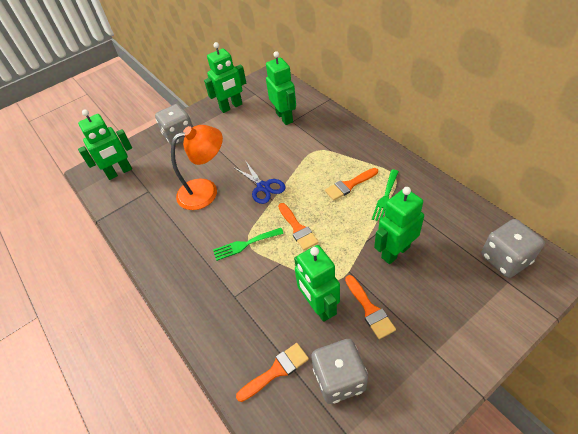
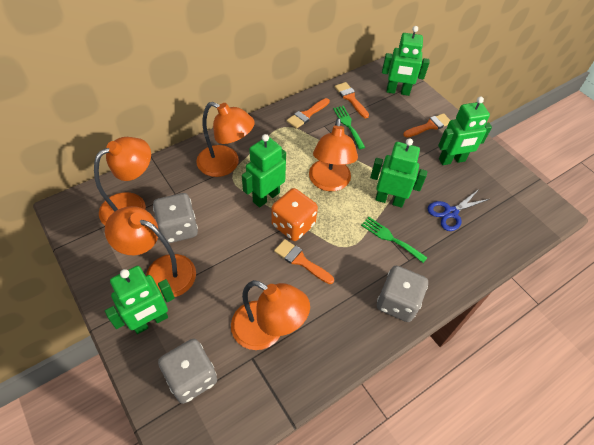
orange dice: none = 0 -> [271,188,318,241] = 1
orange lamp: [171,125,223,210] = 1 -> [94,137,151,225] [105,206,196,298] [196,102,255,177] [231,280,310,350] [309,118,358,191] = 5

